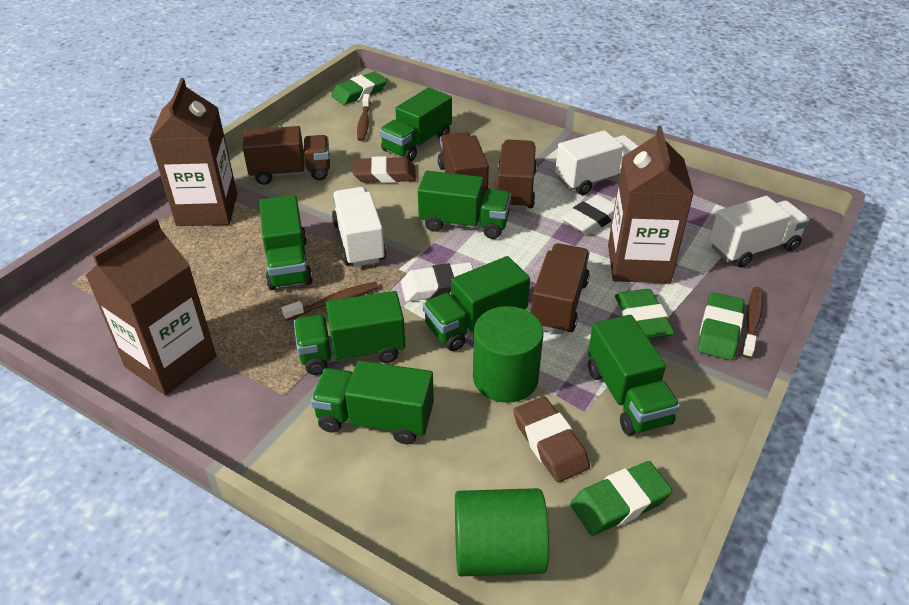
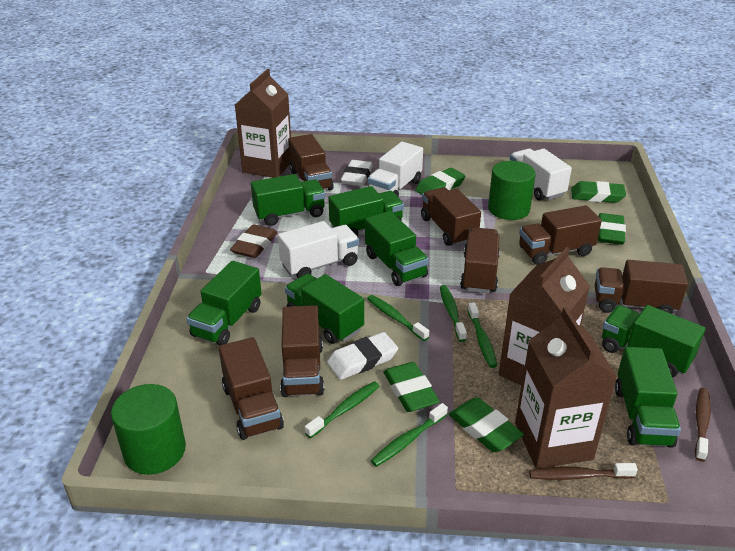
brown eraser: [352,156,416,183] [513,396,590,482] = 2 -> [230,224,277,258] = 1
brown toothbrush: [282,282,379,321] [357,94,371,141] [742,287,763,359] = 3 -> [529,463,638,480] [695,388,711,461] = 2
brown truck: [242,126,330,185] [438,132,489,197] [497,139,537,210] [530,243,590,334] = 4 -> [219,337,284,440] [280,305,324,397] [288,134,334,190] [421,187,481,246] [460,227,500,293] [519,205,602,265] [595,260,688,314] = 7
green eraser: [331,71,387,105] [570,461,673,536] [615,289,675,339] [698,292,744,360] = 4 -> [384,362,440,412] [415,168,466,195] [449,397,524,452] [571,181,626,203] [598,213,626,245] = 5
green toothbrush: none = 0 -> [305,381,380,438] [367,295,429,341] [371,403,448,467] [440,285,467,342] [467,302,497,368] = 5

